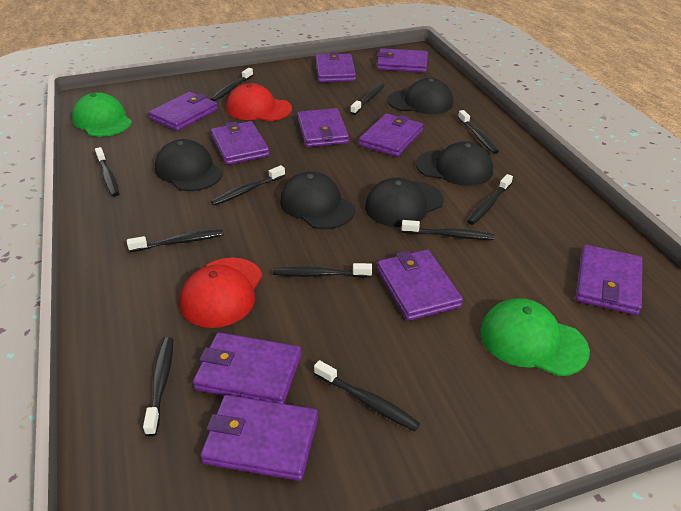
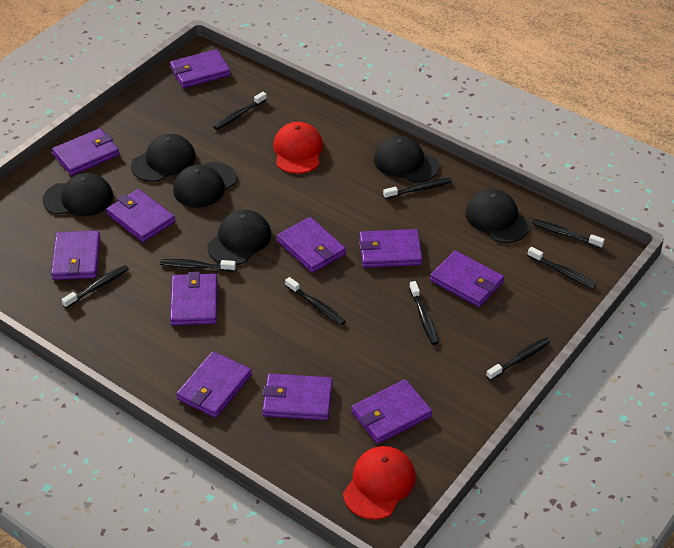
black cap: [155,139,223,191] [280,171,355,229] [365,178,444,227] [387,78,453,114] [416,141,493,186] = 5 -> [42,173,113,216] [131,134,196,182] [173,162,237,208] [208,210,271,265] [374,135,439,183] [465,189,530,243] = 6
black toothbrush: [95,147,120,196] [127,229,224,252] [143,337,173,436] [210,68,253,101] [211,165,285,205] [273,263,372,278] [314,360,420,431] [350,83,385,115] [401,220,494,240] [458,110,499,154] [467,174,513,225] = 11 -> [61,265,129,308] [160,259,236,272] [213,92,267,130] [285,277,346,325] [383,177,452,199] [409,281,439,345] [486,338,550,381] [527,247,596,289] [532,219,605,248] = 9
green cap: [72,92,132,137] [480,298,590,376] = 2 -> none = 0
purple wallet: [149,92,218,131] [193,332,301,404] [200,395,318,481] [211,121,270,165] [298,108,349,147] [316,52,356,82] [359,114,423,157] [377,48,428,72] [377,250,463,321] [576,245,643,315] = 10 -> [51,231,100,280] [52,128,120,176] [106,189,175,242] [170,49,231,88] [170,271,217,325] [176,351,252,418] [262,374,332,420] [277,217,346,273] [351,379,432,444] [359,229,422,268] [430,250,504,307] = 11

